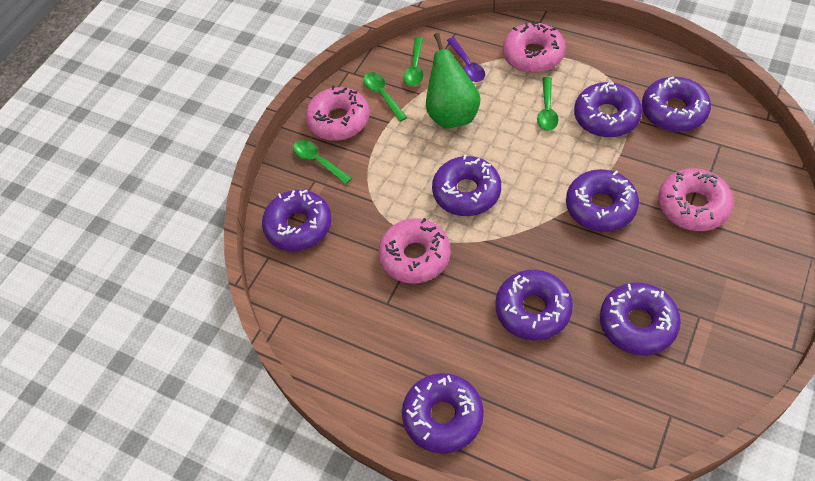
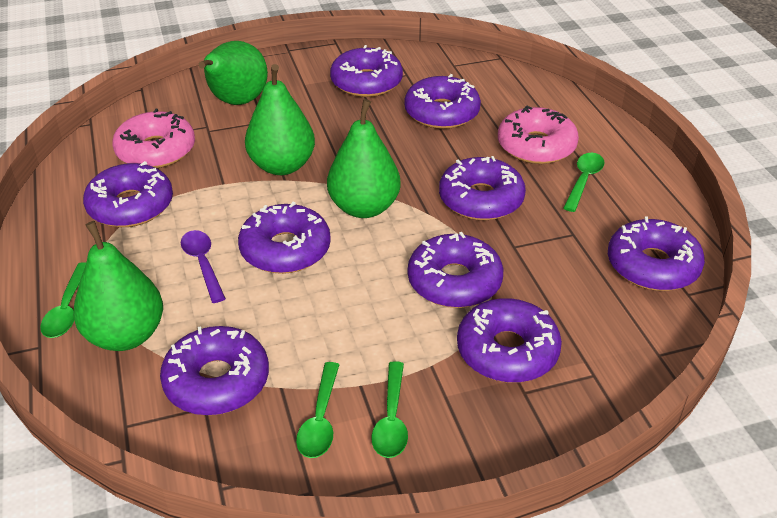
green pear: [426,33,481,129] = 1 -> [73,221,163,351] [199,41,268,105] [245,64,315,175] [327,99,401,218] = 4
pink donut: [305,86,369,141] [378,218,451,284] [503,21,566,73] [658,168,734,231] = 4 -> [112,109,195,168] [498,106,579,164] = 2
purple donut: [262,189,332,251] [402,373,484,454] [432,154,501,216] [495,270,573,340] [566,169,639,232] [574,82,642,137] [600,282,681,355] [642,77,711,132] = 8 -> [83,161,173,227] [160,326,269,415] [238,202,331,274] [330,45,403,97] [404,74,481,129] [408,232,503,308] [439,156,526,220] [457,298,562,383] [608,216,705,291] = 9

